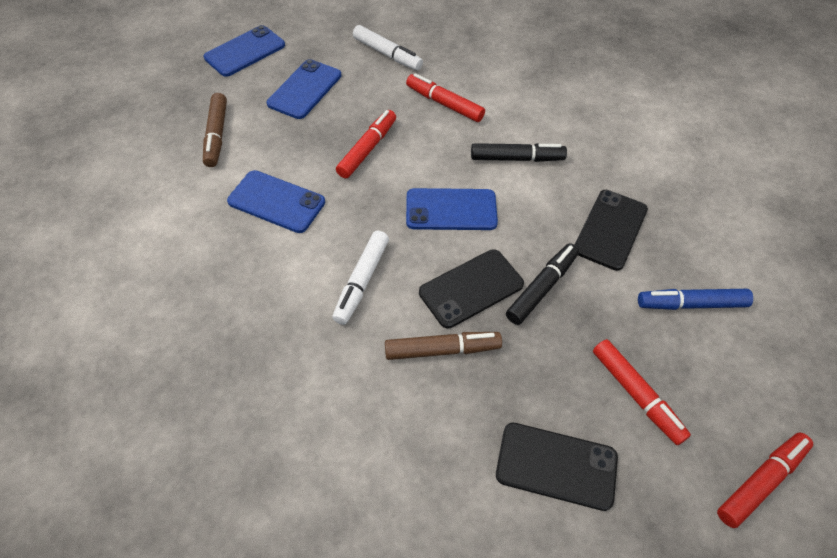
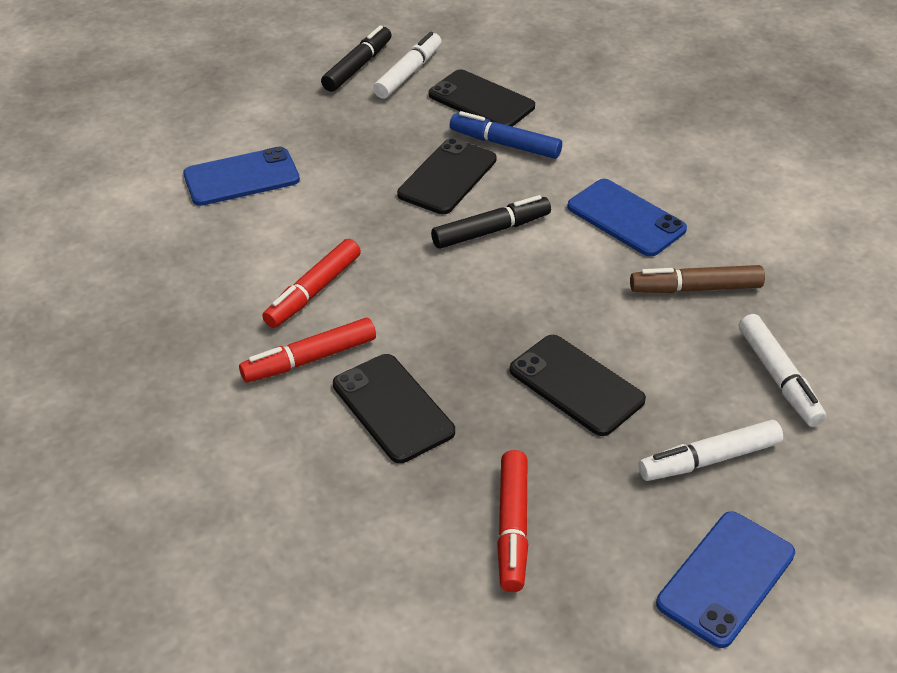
black phone: [419,249,524,328] [496,423,618,511] [575,190,648,271] = 3 -> [333,354,455,463] [397,138,497,214] [429,69,535,127] [510,335,646,436] = 4
blue phone: [204,25,285,77] [227,170,325,233] [267,59,341,119] [406,188,498,230] = 4 -> [183,147,300,206] [567,179,687,257] [656,511,795,648] = 3
brown marker: [203,93,227,167] [385,332,502,360] = 2 -> [630,265,765,293] = 1
red marker: [336,110,396,178] [406,73,485,122] [593,339,691,445] [717,433,813,528] = 4 -> [239,318,376,383] [262,239,361,328] [497,450,528,592] = 3
white marker: [332,231,389,325] [353,25,423,70] = 2 -> [373,32,442,99] [638,420,783,481] [739,314,826,427] = 3

